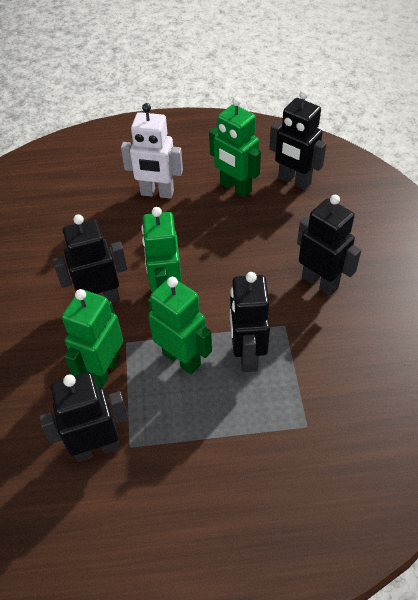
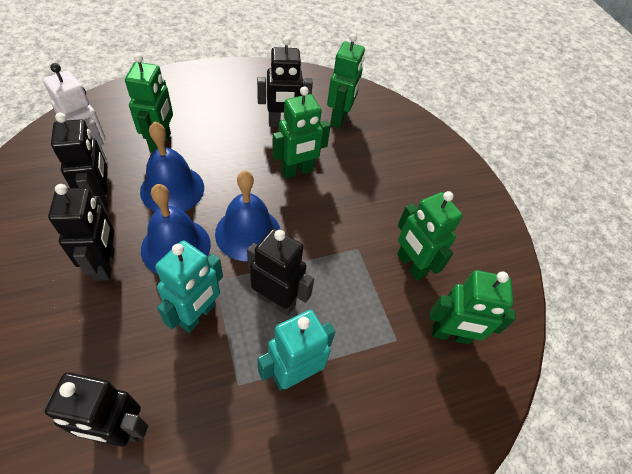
blue bell: none = 0 -> [140,121,204,212] [141,184,211,274] [215,171,280,261] = 3
green robot: [62,289,123,388] [141,207,182,292] [148,277,212,375] [209,97,261,197] = 4 -> [125,53,173,153] [272,87,331,178] [327,33,365,128] [397,191,463,280] [430,270,516,344] = 5
turquoise robot: none = 0 -> [155,240,223,333] [258,310,335,391] = 2

